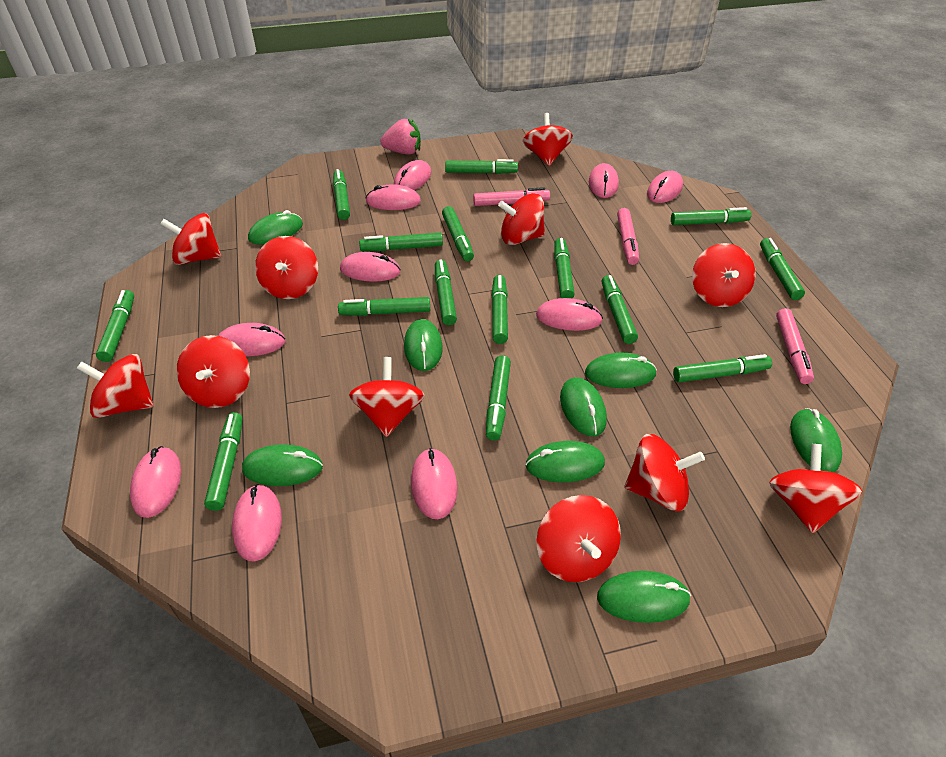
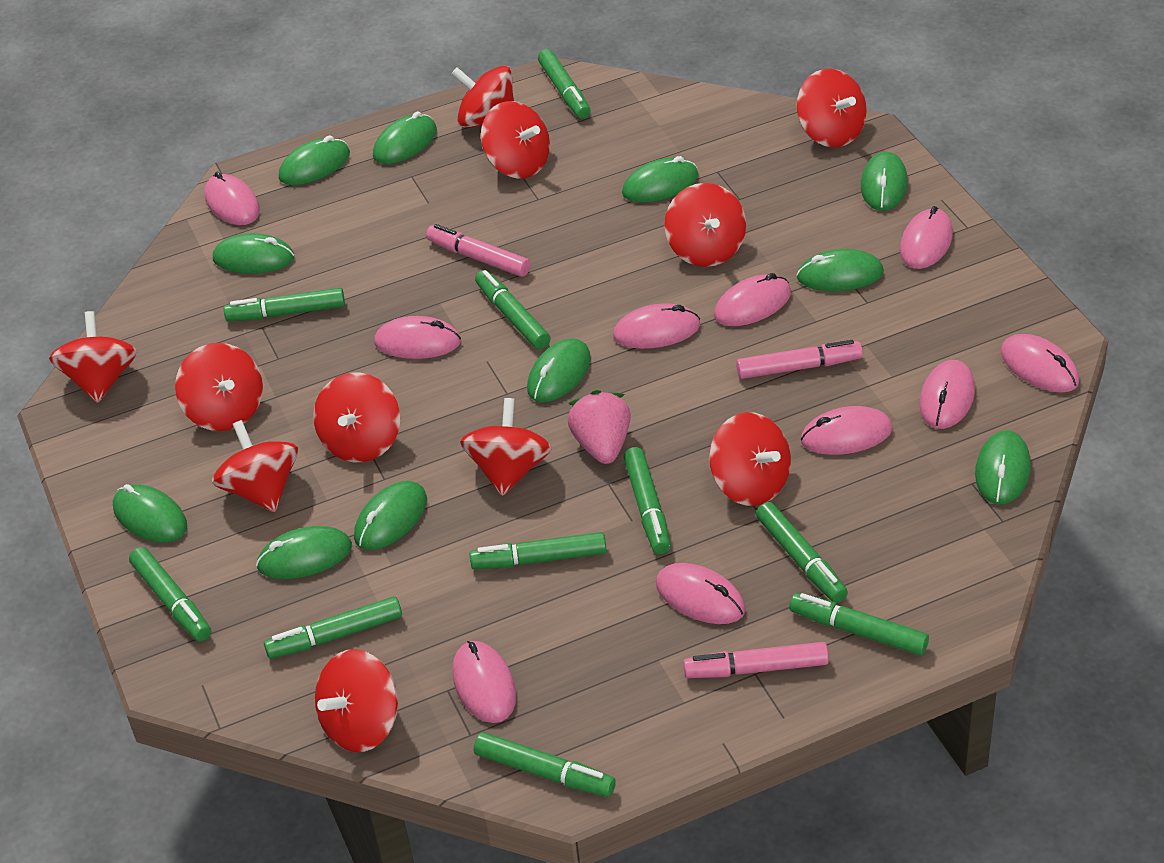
green marker: [96,290,134,362] [204,412,243,511] [333,169,350,220] [338,297,430,316] [359,233,443,251] [435,259,457,325] [442,206,474,261] [445,159,518,174] [486,355,511,441] [491,275,508,344] [554,238,575,298] [602,275,638,344] [671,207,751,225] [673,354,772,383] [760,238,805,300] = 15 -> [129,547,211,642] [224,288,345,321] [264,596,402,659] [470,532,607,569] [474,732,616,797] [475,270,551,349] [538,49,591,119] [623,447,671,554] [756,502,848,603] [789,593,929,655] = 10
green mouse: [242,444,323,486] [248,210,303,244] [404,319,443,371] [525,441,605,482] [560,377,607,436] [585,353,657,388] [597,571,691,623] [790,408,842,472] = 8 -> [113,484,187,543] [213,233,294,274] [256,526,352,579] [279,136,350,185] [354,481,427,550] [373,111,437,164] [527,338,591,402] [622,156,698,203] [796,249,884,291] [861,152,908,211] [975,430,1031,504] = 11

